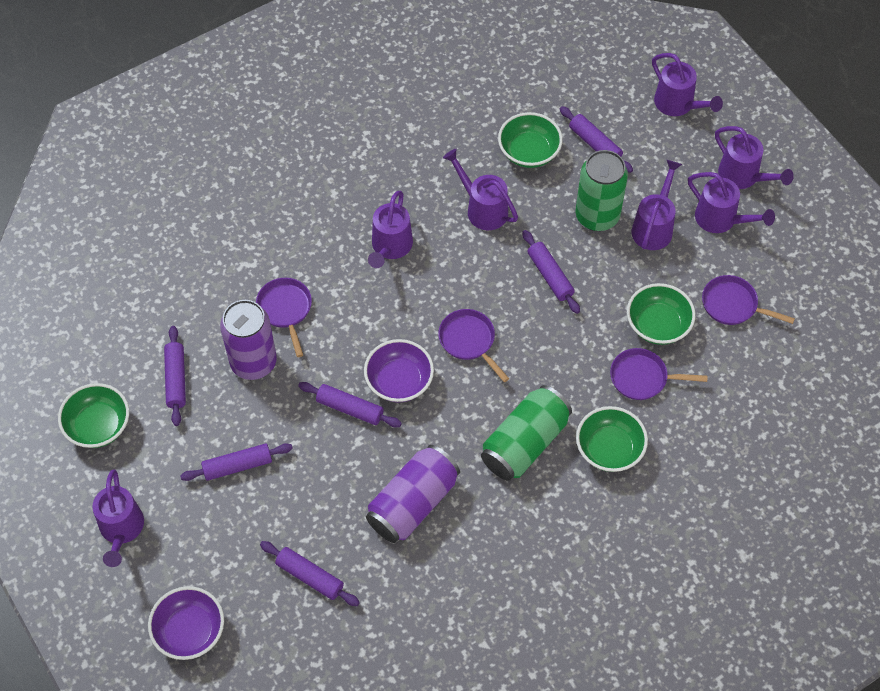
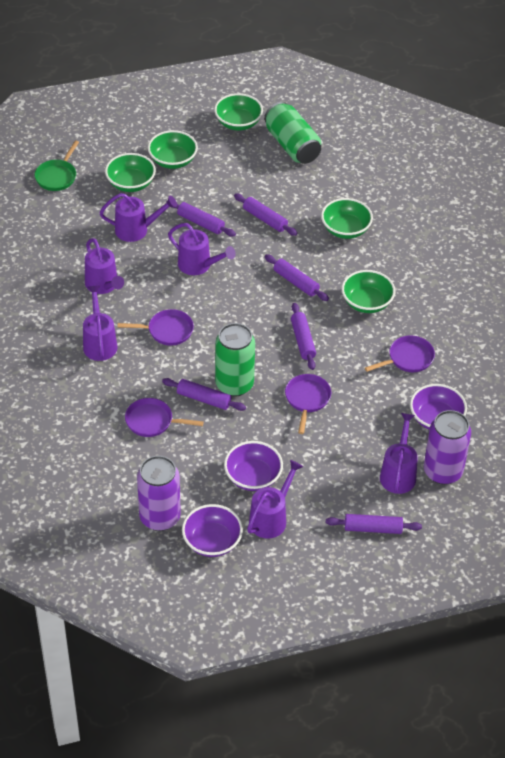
green bowl: [58,383,129,448] [498,112,563,168] [576,406,648,472] [627,283,696,345] = 4 -> [105,153,156,192] [148,130,198,169] [214,93,263,130] [321,198,373,239] [342,270,395,313] = 5
green pan: none = 0 -> [35,140,79,191] = 1
purple bowl: [148,586,224,660] [364,339,434,403] = 2 -> [182,504,243,557] [224,441,283,491] [410,384,467,430] = 3
purple watering can: [92,470,144,567] [368,191,413,268] [443,149,518,230] [631,160,682,250] [652,53,723,116] [688,172,775,233] [715,126,794,189] = 7 -> [83,285,117,361] [85,238,124,294] [99,193,177,242] [168,223,236,275] [247,460,303,539] [380,413,418,494] = 6

